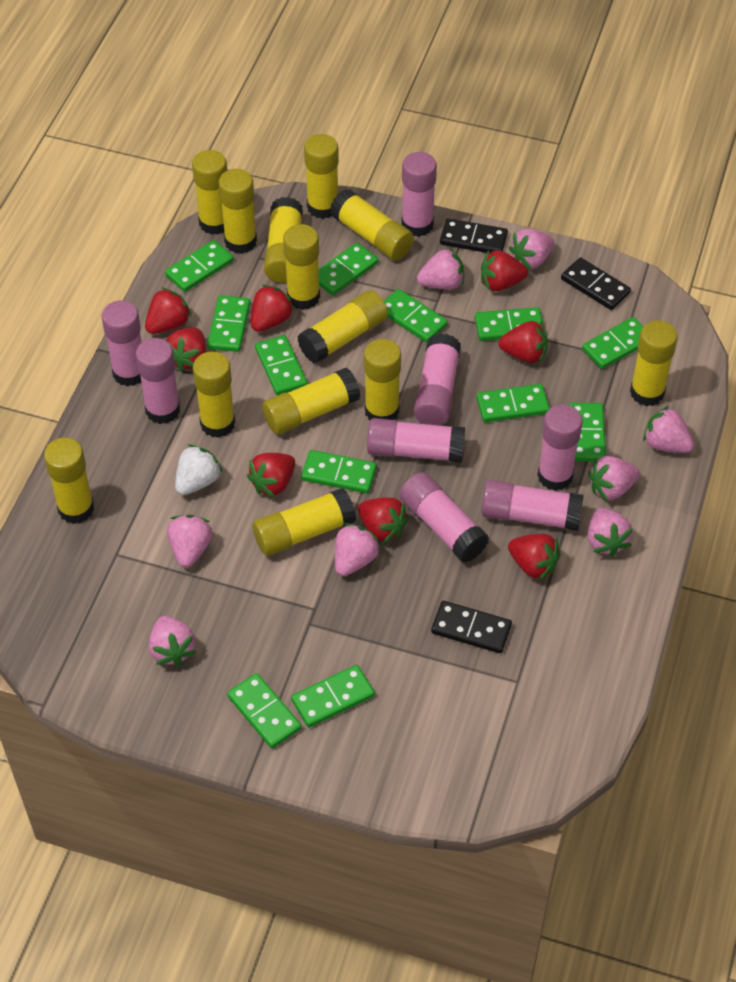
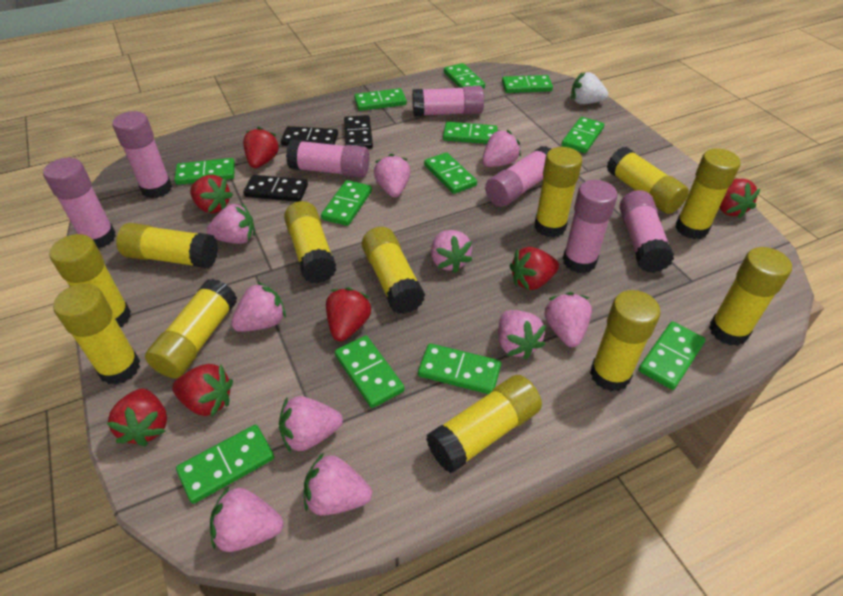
pink glue stick: [102,300,142,387] [136,338,180,424] [367,418,465,463] [400,472,489,563] [401,152,437,237] [414,333,461,425] [481,480,584,531] [537,404,583,491] = 8 -> [43,158,116,248] [112,111,172,198] [286,140,369,178] [412,86,484,117] [485,146,551,207] [563,180,617,273] [619,190,674,273] = 7
pink strawberry: [149,616,196,667] [167,515,213,568] [335,523,381,576] [417,247,464,290] [509,229,554,269] [588,456,640,501] [588,508,633,557] [643,406,694,453] = 8 -> [206,204,255,244] [210,486,283,552] [231,282,286,332] [279,396,343,453] [304,453,372,515] [374,154,411,197] [431,230,472,273] [482,130,521,167] [498,310,546,359] [545,292,592,347] = 10
red strawberry: [145,287,192,334] [166,328,206,372] [247,453,295,497] [251,285,295,332] [358,497,409,543] [481,250,528,291] [499,321,548,363] [508,534,561,580] = 8 -> [107,388,167,447] [172,364,233,417] [190,175,233,213] [243,127,280,168] [326,287,372,341] [510,247,559,290] [719,179,760,219] = 7
yellow glue stick: [44,438,94,524] [192,150,227,235] [193,351,235,438] [218,169,257,254] [253,488,356,556] [262,368,361,434] [264,197,303,283] [283,224,320,310] [297,290,388,363] [304,134,339,219] [330,189,414,260] [364,339,401,421] [630,320,678,406] = 13 -> [49,234,131,327] [53,284,140,385] [116,223,218,268] [145,279,237,379] [284,201,336,284] [362,227,425,314] [426,375,542,473] [534,147,582,237] [590,290,660,392] [607,147,689,214] [675,149,741,239] [709,247,792,346] = 12

